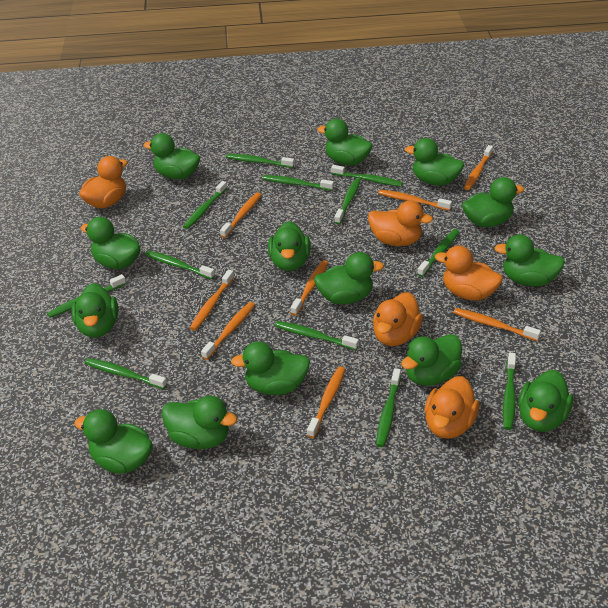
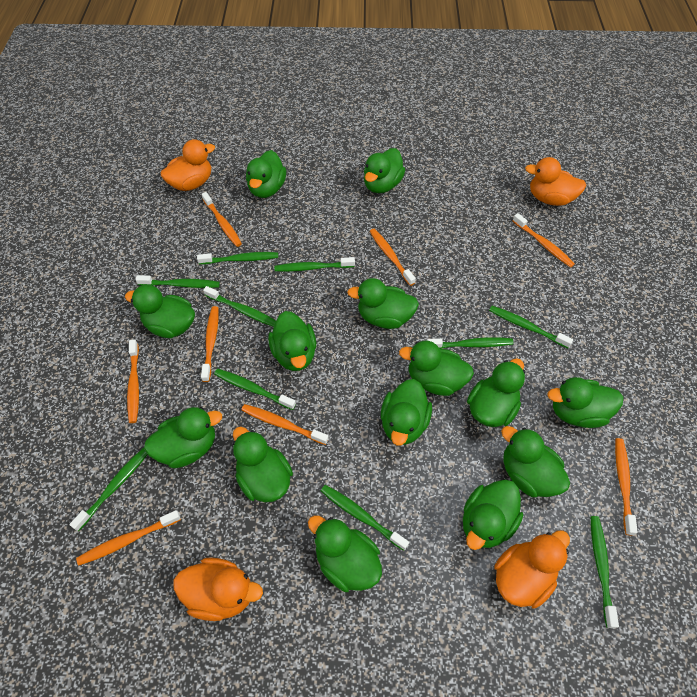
green toothbrush: [47,274,126,318] [85,358,167,389] [145,250,215,279] [183,181,227,229] [226,154,295,168] [263,175,334,191] [275,321,359,350] [331,165,403,187] [334,178,361,224] [376,368,401,447] [417,229,459,277] [503,353,516,430] = 12 -> [69,448,148,531] [135,275,220,288] [197,252,278,264] [203,286,276,327] [214,369,296,410] [274,257,355,272] [321,485,409,551] [427,337,513,349] [489,306,573,348] [591,516,619,628] = 10
orange duck: [79,156,128,209] [368,200,433,246] [373,292,423,346] [425,376,479,439] [435,245,503,301] = 5 -> [160,139,215,191] [173,557,263,621] [494,530,570,609] [525,157,586,206] = 4

